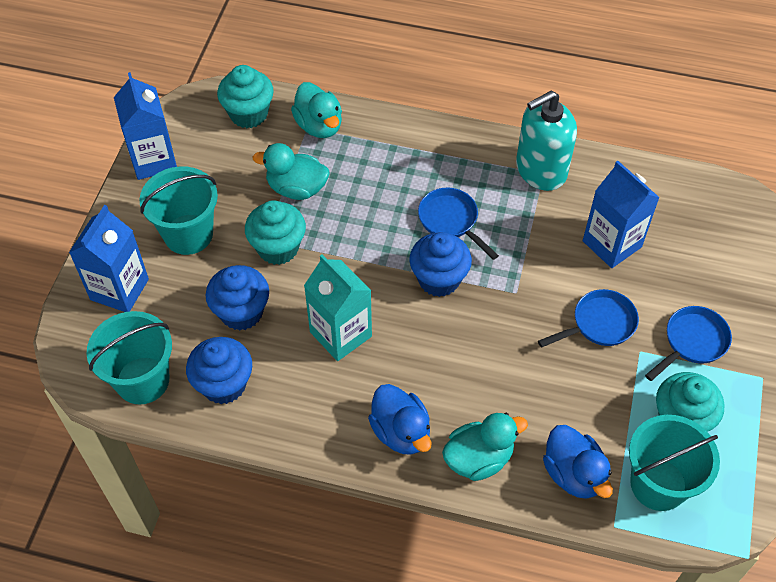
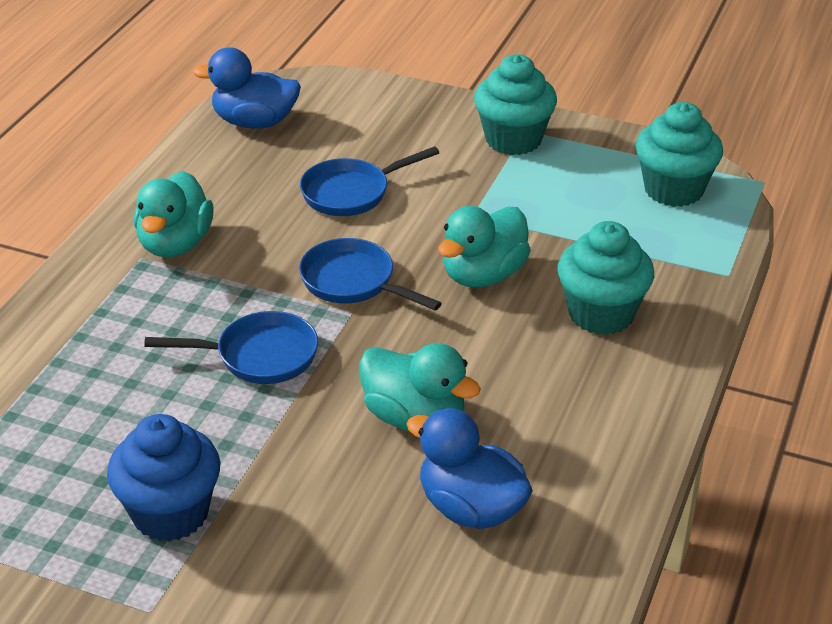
blue carton: [69,205,149,312] [114,72,177,180] [583,161,660,268] = 3 -> none = 0
blue cupcake: [186,337,252,404] [206,265,269,330] [409,232,472,297] = 3 -> [107,414,221,542] = 1
turquoise bucket: [87,311,172,405] [140,166,218,255] [629,415,720,511] = 3 -> none = 0
turquoise carton: [304,254,372,361] = 1 -> none = 0
turquoise soap dispenser: [516,91,577,191] = 1 -> none = 0

